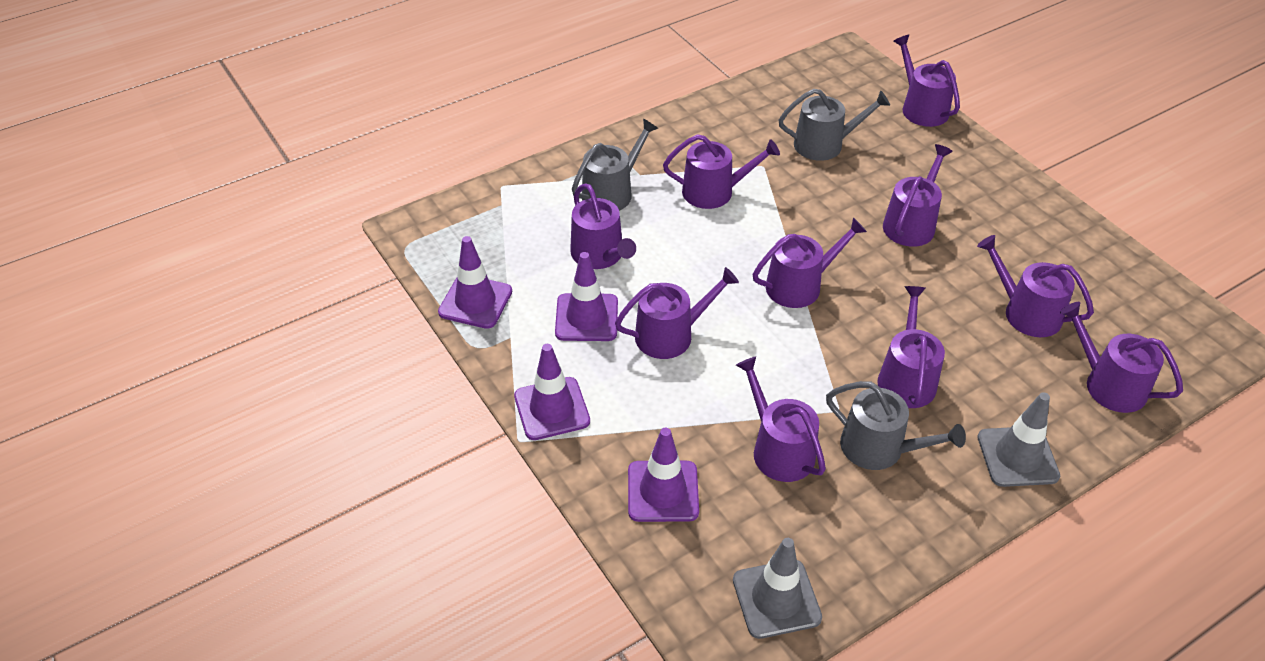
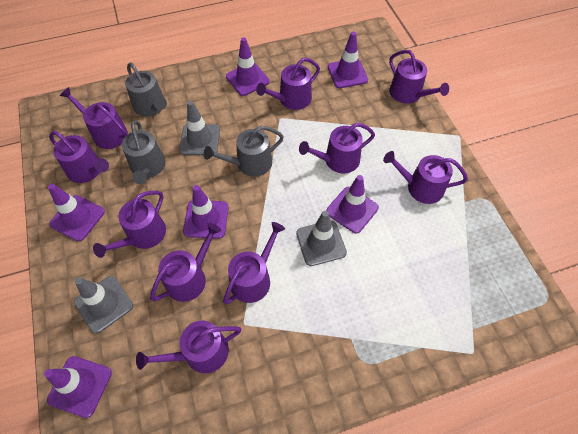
grey traffic cone: [733,538,822,639] [977,392,1060,487] = 2 -> [74,276,133,334] [179,101,220,155] [296,211,347,266] = 3
purple traffic cone: [438,236,512,329] [514,344,590,440] [555,252,618,341] [628,428,699,522] = 4 -> [44,356,112,418] [48,184,105,241] [183,185,229,239] [226,37,270,96] [326,175,379,233] [328,32,368,88] = 6

